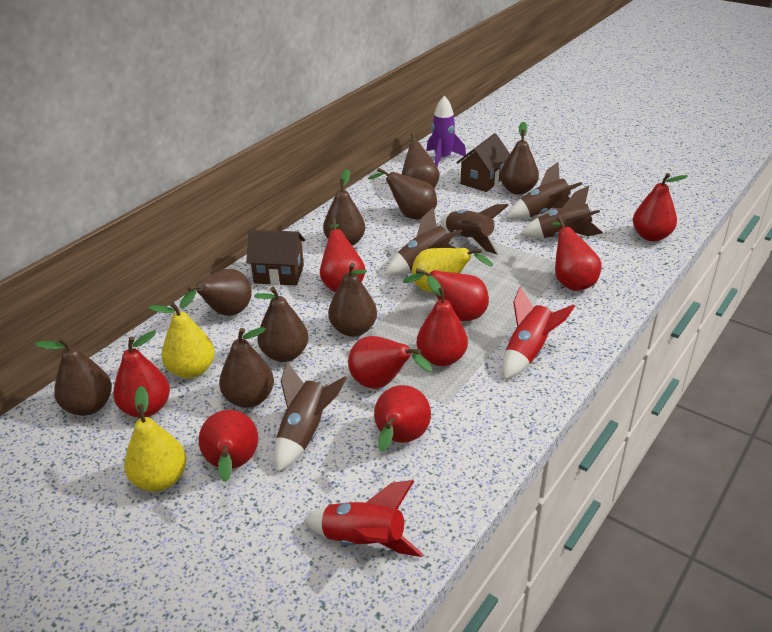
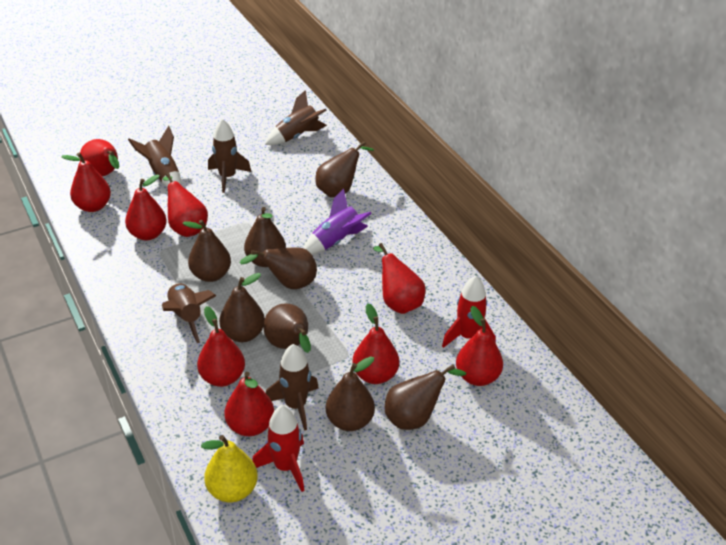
brown house: [246,230,305,285] [456,133,510,192] = 2 -> none = 0
brown pear: [35,337,112,416] [180,269,252,316] [219,327,274,408] [254,287,308,362] [323,169,365,246] [328,263,377,337] [368,168,437,220] [402,133,440,188] [500,121,539,195] = 9 -> [183,220,231,282] [219,273,265,342] [240,247,317,289] [244,207,286,267] [263,303,311,353] [316,141,374,198] [326,356,375,431] [385,364,466,430] = 8
yellow pear: [124,386,186,492] [149,302,215,378] [412,248,493,293] = 3 -> [201,435,258,503] = 1

